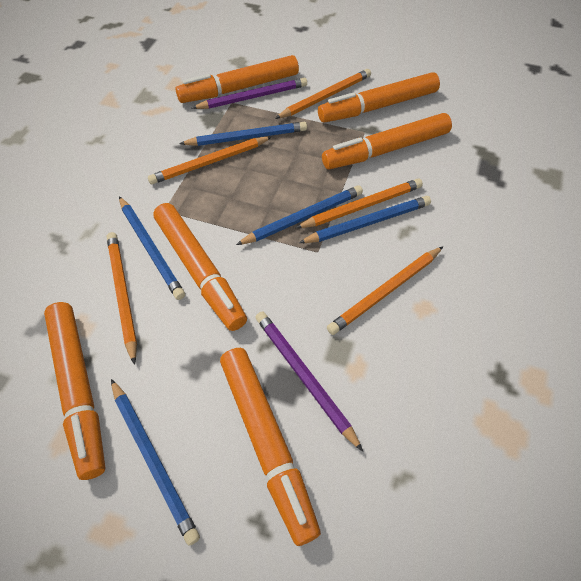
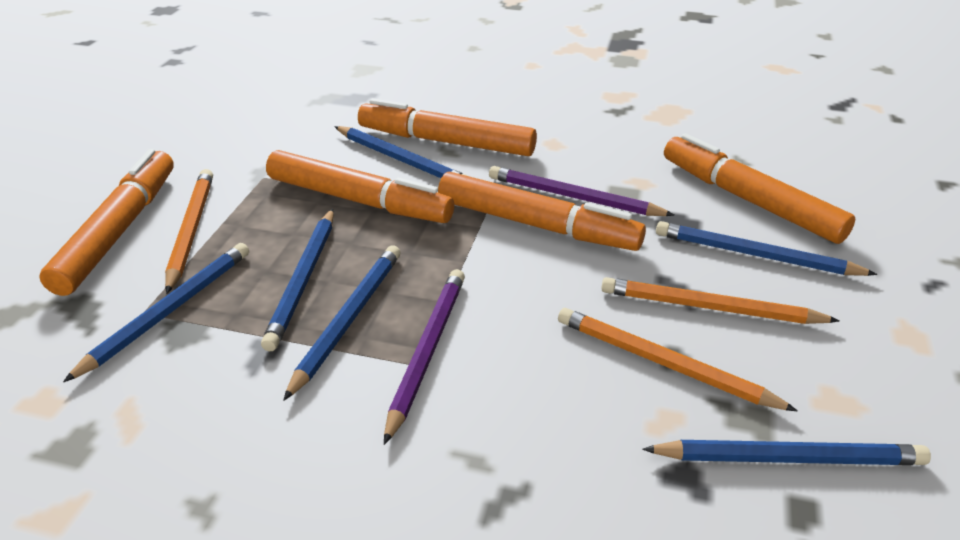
blue pencil: [111,379,200,546] [119,196,185,300] [179,122,307,146] [236,185,363,245] [299,196,431,243] = 5 -> [63,243,249,383] [261,209,334,351] [283,245,401,401] [334,126,468,178] [642,440,931,465] [656,221,877,276] = 6
orange marker: [44,302,105,480] [153,203,247,331] [176,55,299,103] [220,348,321,546] [318,72,440,123] [322,113,452,169] = 6 -> [39,149,174,296] [266,150,454,223] [358,98,537,156] [438,172,646,251] [664,133,855,244] = 5
orange pencil: [107,232,137,365] [148,137,271,184] [275,69,371,119] [296,178,423,228] [327,247,443,335] = 5 -> [165,169,213,294] [558,308,798,411] [601,277,839,324] = 3

